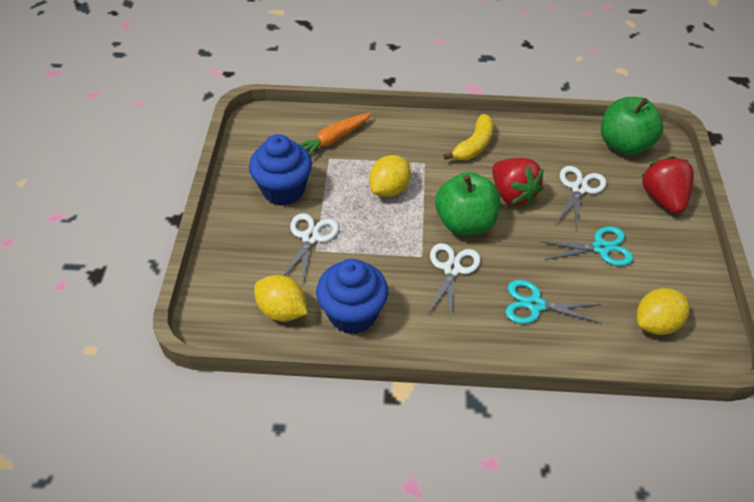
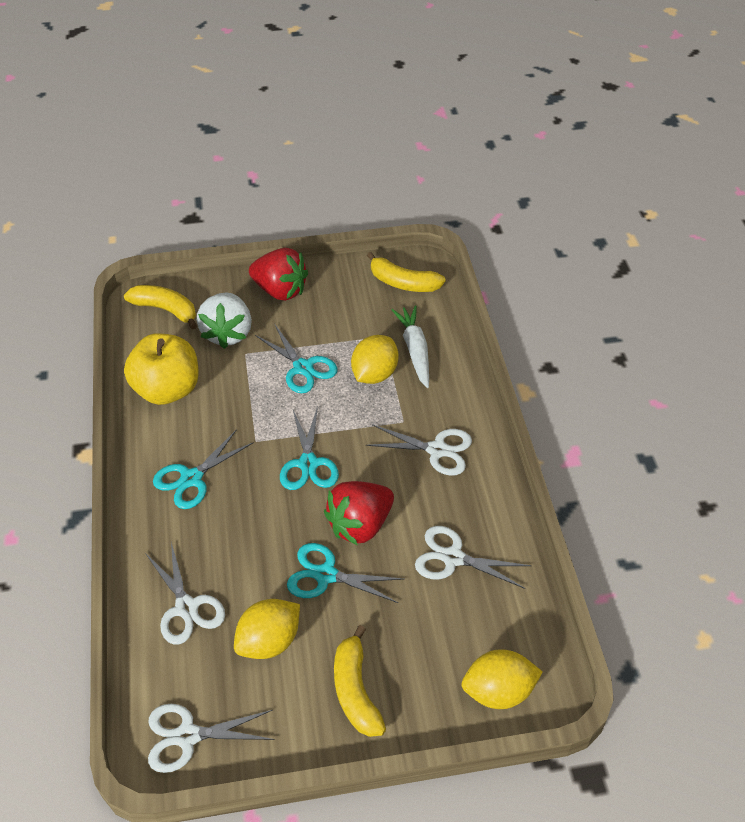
blue cupcake: [249,134,312,205] [316,259,388,334] = 2 -> none = 0
green apple: [435,172,501,235] [601,97,663,155] = 2 -> none = 0
orange carrot: [299,112,372,155] = 1 -> none = 0
turquoise scissors: [505,280,602,324] [539,226,633,266] = 2 -> [153,429,254,509] [255,323,337,393] [280,407,339,490] [287,543,403,603] = 4
white carrot: none = 0 -> [392,306,429,388] = 1
white scissors: [283,213,339,286] [428,243,481,320] [555,166,606,231] = 3 -> [145,542,225,645] [148,704,275,773] [366,424,472,476] [415,526,532,589] = 4
white strawberry: none = 0 -> [197,293,252,349] = 1
yellow apple: none = 0 -> [124,333,199,405] = 1
yellow banana: [443,114,494,160] = 1 -> [124,285,197,330] [334,625,386,737] [367,252,446,292] = 3

